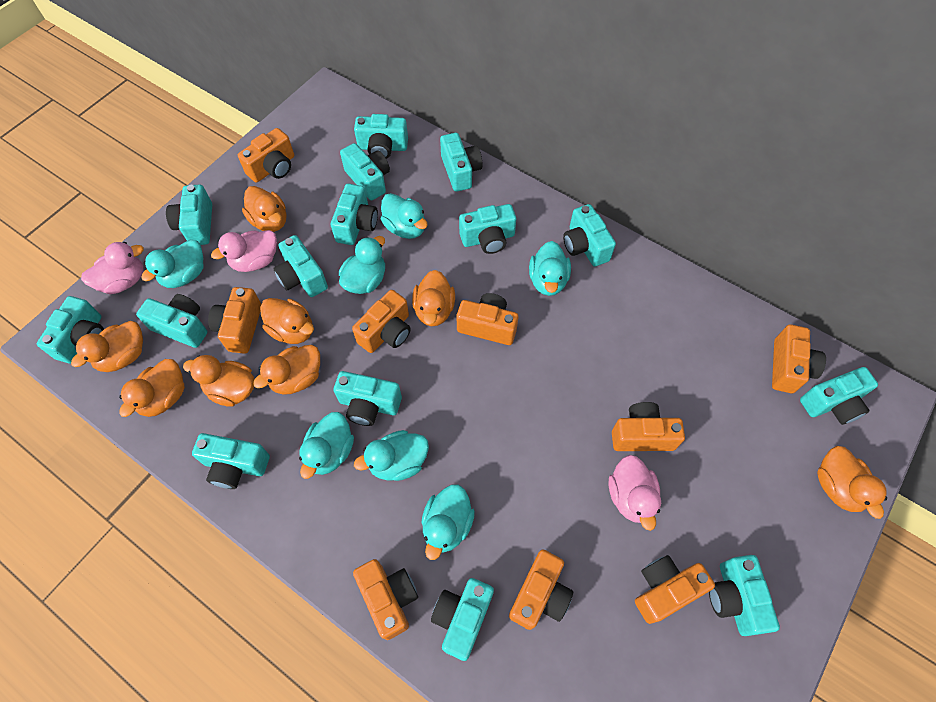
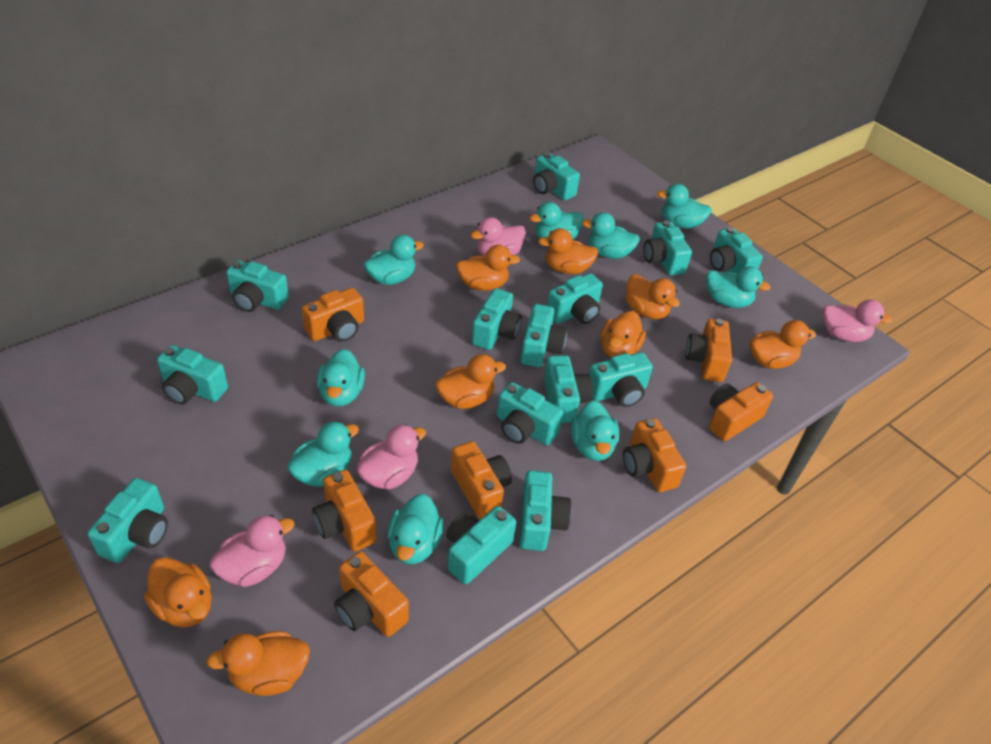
orange camera: [208,287,261,354] [238,128,294,183] [352,290,411,353] [353,559,418,640] [456,293,519,345] [509,549,573,630] [612,402,685,451] [635,555,715,624] [772,324,826,393] = 9 -> [302,288,364,342] [312,470,377,551] [334,551,409,637] [451,441,512,519] [623,418,686,492] [685,319,732,382] [709,382,773,441] = 7
pink duck: [81,242,144,294] [211,230,277,272] [609,455,661,531] = 3 -> [210,515,294,587] [356,424,426,489] [470,217,526,256] [823,300,893,342] = 4
turquoise camera: [37,296,104,364] [136,294,207,348] [166,184,212,245] [192,433,270,489] [273,235,328,297] [331,184,378,245] [333,371,402,426] [340,143,390,200] [354,114,408,159] [431,578,494,661] [440,133,483,192] [459,204,516,254] [563,204,616,267] [709,555,780,636] [800,367,878,425] = 15 -> [87,478,168,563] [157,345,228,404] [226,260,289,312] [446,506,516,584] [472,288,522,350] [497,382,563,445] [519,470,571,551] [520,304,567,367] [533,153,580,200] [544,355,593,423] [547,273,603,324] [589,352,653,407] [643,220,692,275] [710,227,763,274] = 14
turquoise duck: [141,239,204,288] [299,412,354,479] [339,236,385,294] [354,430,429,481] [381,193,428,239] [421,485,475,560] [529,241,571,296] = 7 -> [287,421,359,487] [317,349,365,406] [364,235,424,285] [388,494,444,564] [529,202,584,240] [571,400,619,461] [582,212,640,259] [657,184,712,229] [706,266,771,308] = 9

